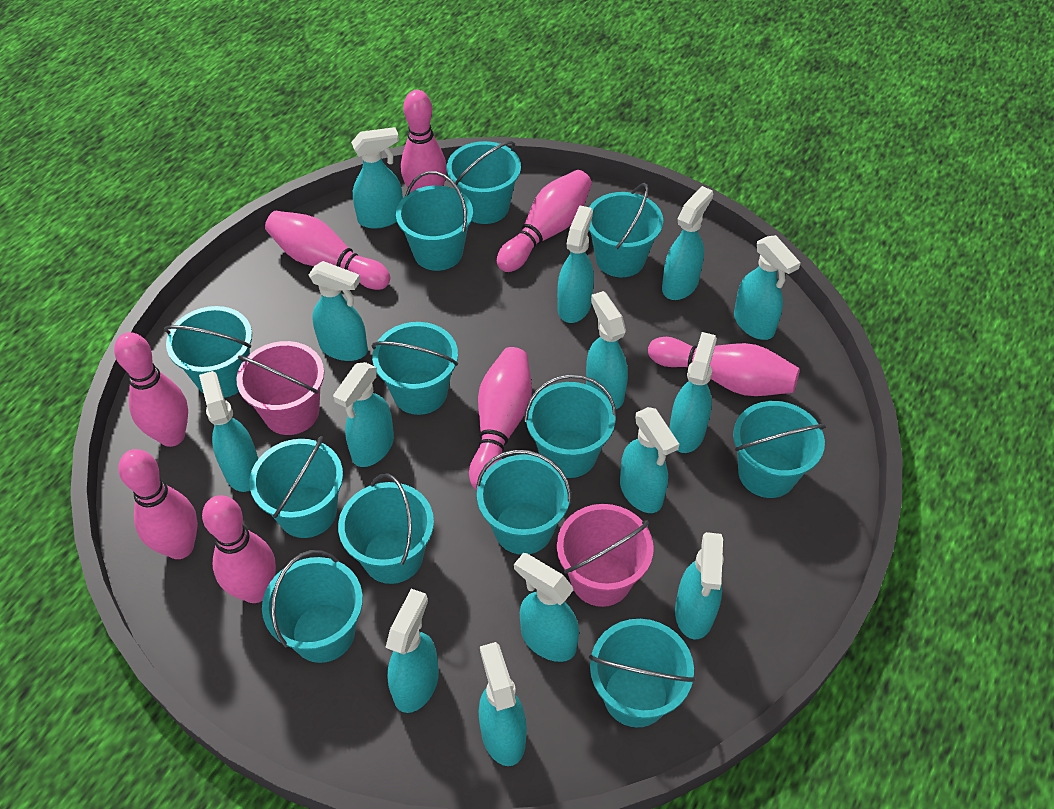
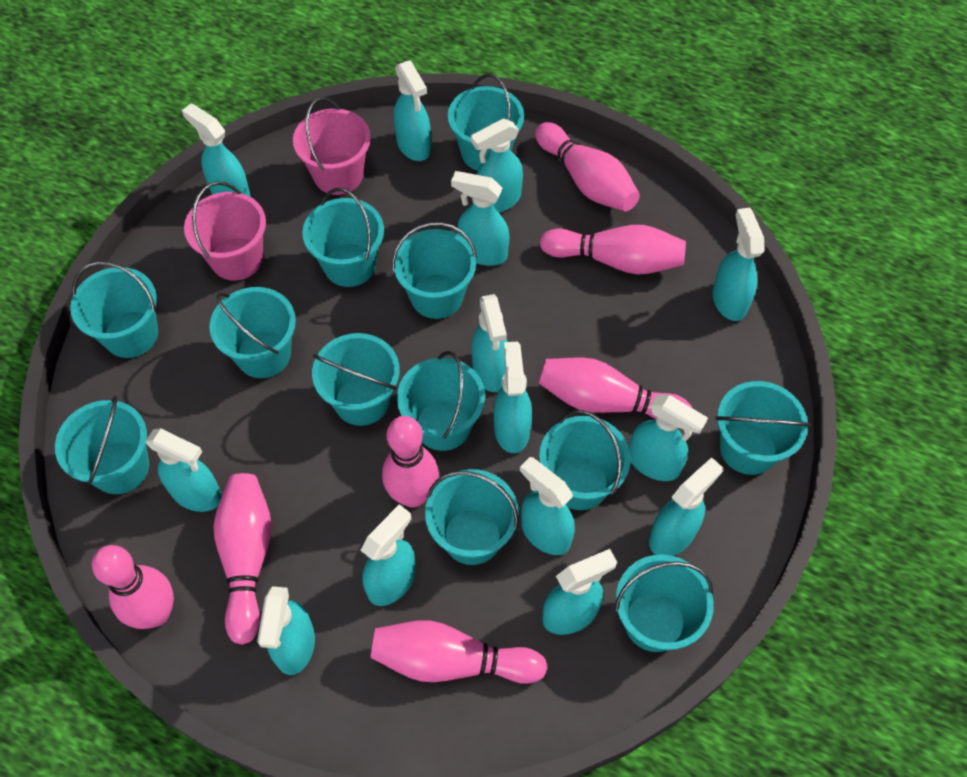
pink bowling pin: [114,332,188,447] [118,449,198,559] [202,495,276,603] [265,211,390,290] [401,90,447,192] [469,347,532,490] [497,170,592,272] [648,337,800,396] = 8 -> [92,545,174,629] [214,473,272,645] [370,620,547,684] [382,416,439,508] [535,122,640,211] [539,225,686,274] [539,358,692,419] = 7

